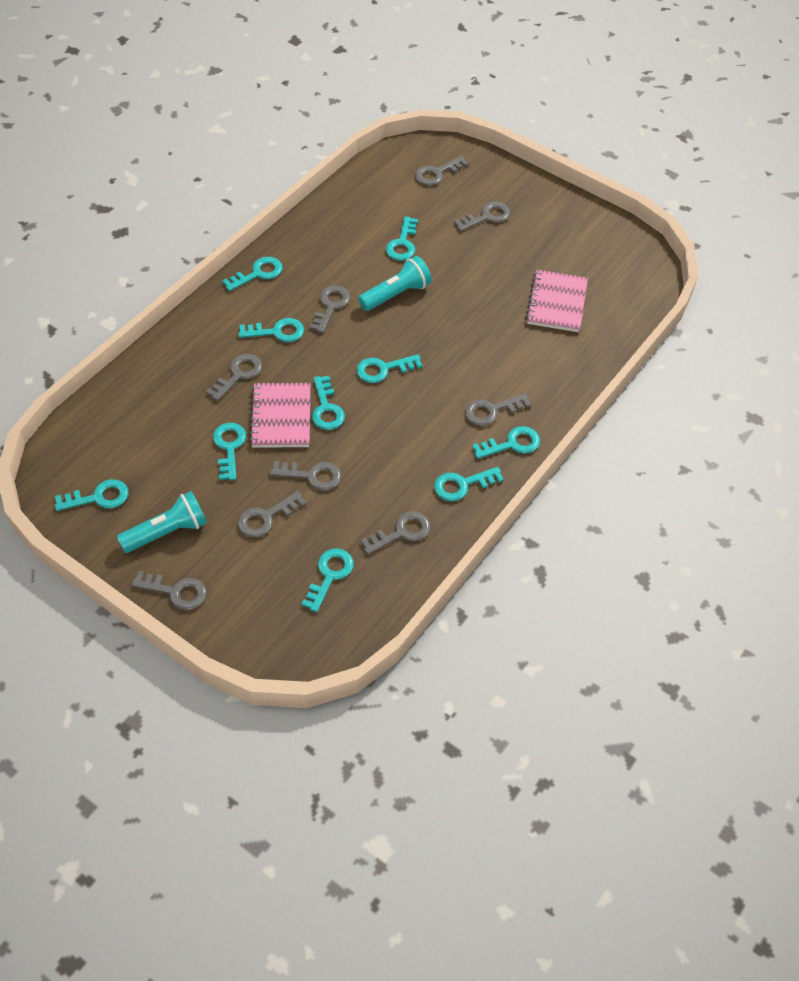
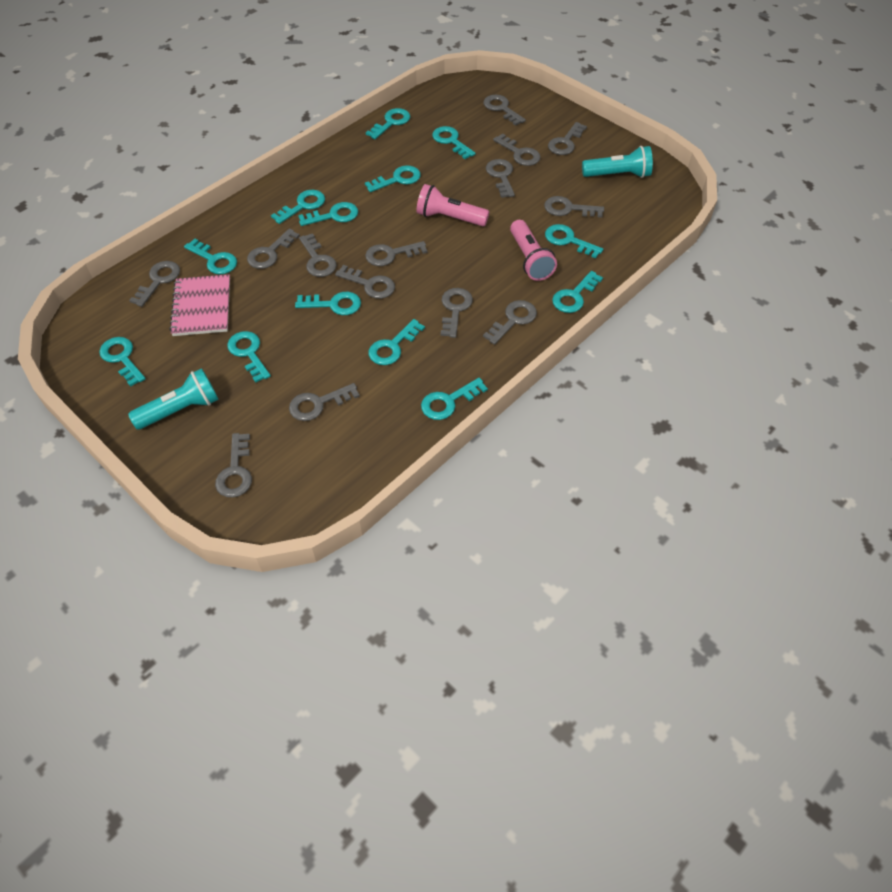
grey key: [131,571,207,610] [206,354,262,401] [238,491,307,537] [270,461,342,490] [309,285,350,333] [360,511,431,555] [415,156,469,186] [454,202,510,231] [465,393,531,426] = 9 -> [129,261,180,307] [215,433,252,498] [247,228,300,269] [289,383,360,421] [299,233,337,277] [335,265,395,299] [365,241,427,266] [441,288,473,338] [483,95,526,126] [483,300,537,345] [486,159,515,198] [493,134,540,166] [544,196,604,218] [548,122,587,155] = 14
pink flashlight: none = 0 -> [417,184,489,226] [510,220,557,281] = 2
pink notebook: [249,383,310,448] [526,269,588,332] = 2 -> [169,274,230,336] = 1
turquoise key: [55,479,129,511] [213,423,246,480] [222,257,283,291] [238,318,304,342] [301,548,354,612] [312,376,345,430] [356,354,423,383] [386,216,418,261] [434,467,504,501] [472,426,540,459] = 10 -> [99,337,146,387] [184,239,237,274] [227,331,271,383] [271,190,325,224] [295,292,361,315] [298,202,358,226] [365,165,421,192] [366,108,410,139] [368,319,425,365] [421,378,488,420] [432,126,476,159] [545,224,603,259] [552,271,603,313] = 13

